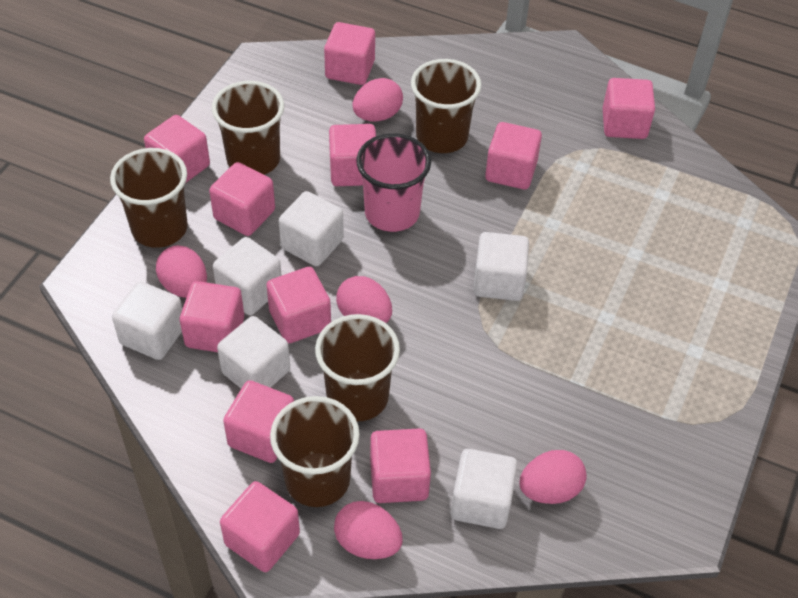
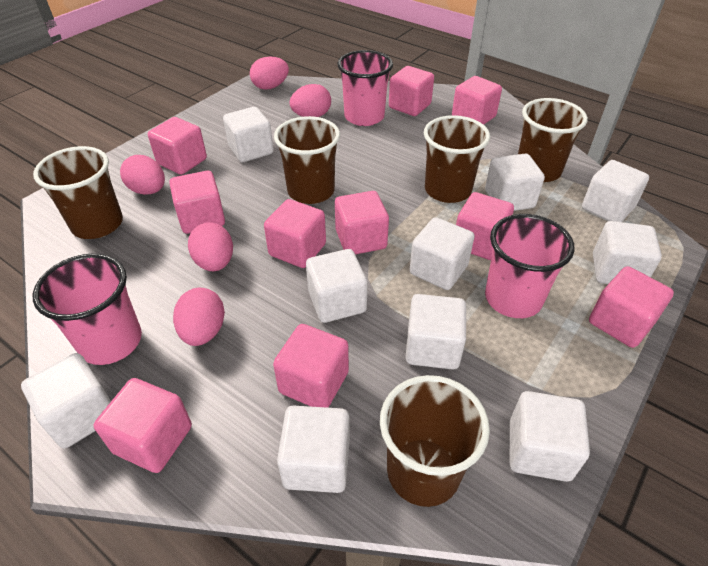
pink cube: [144,115,210,183] [180,281,244,352] [209,162,275,236] [220,481,300,572] [223,380,294,463] [266,267,331,344] [324,22,375,85] [329,124,376,186] [370,428,431,503] [485,122,542,190] [603,78,655,139] = 11 -> [93,378,192,473] [148,117,207,175] [169,171,225,234] [264,199,326,268] [273,324,349,408] [335,191,389,255] [389,66,434,116] [452,76,502,125] [456,192,514,260] [589,266,674,348] = 10
pink cup: [356,133,431,232] = 1 -> [33,254,142,365] [337,50,393,126] [485,214,575,318] = 3
white cube: [112,281,182,360] [213,237,282,315] [217,316,290,388] [279,191,344,266] [451,449,517,529] [473,232,529,301] = 6 -> [21,353,111,449] [223,107,274,162] [277,406,350,493] [306,249,367,323] [405,294,466,370] [410,217,475,290] [485,153,545,211] [510,391,590,482] [582,160,649,222] [593,221,662,284] = 10

